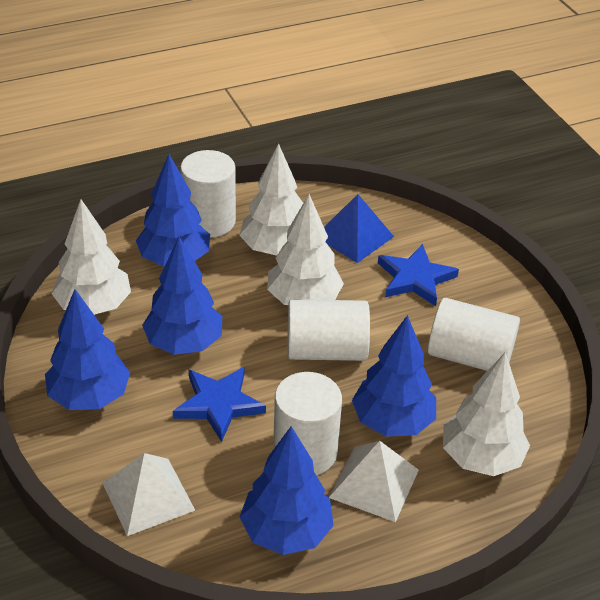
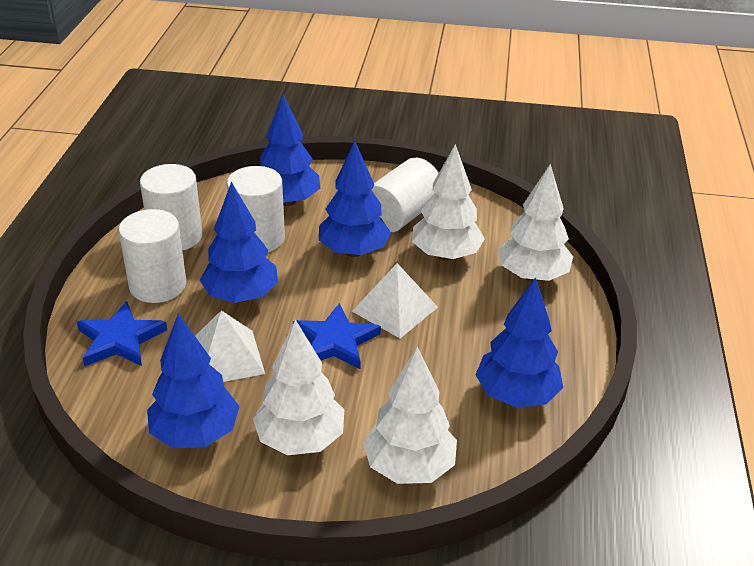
blue pyramid: [324,194,394,263] = 1 -> none = 0

